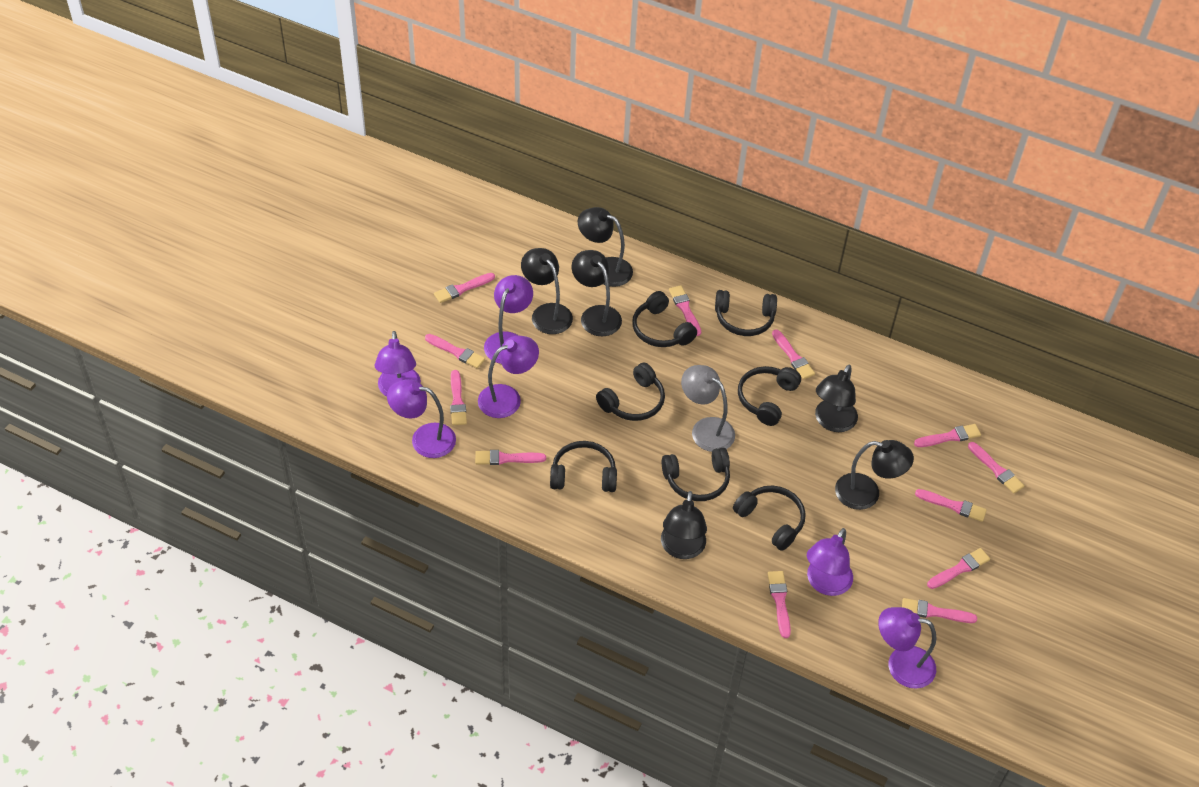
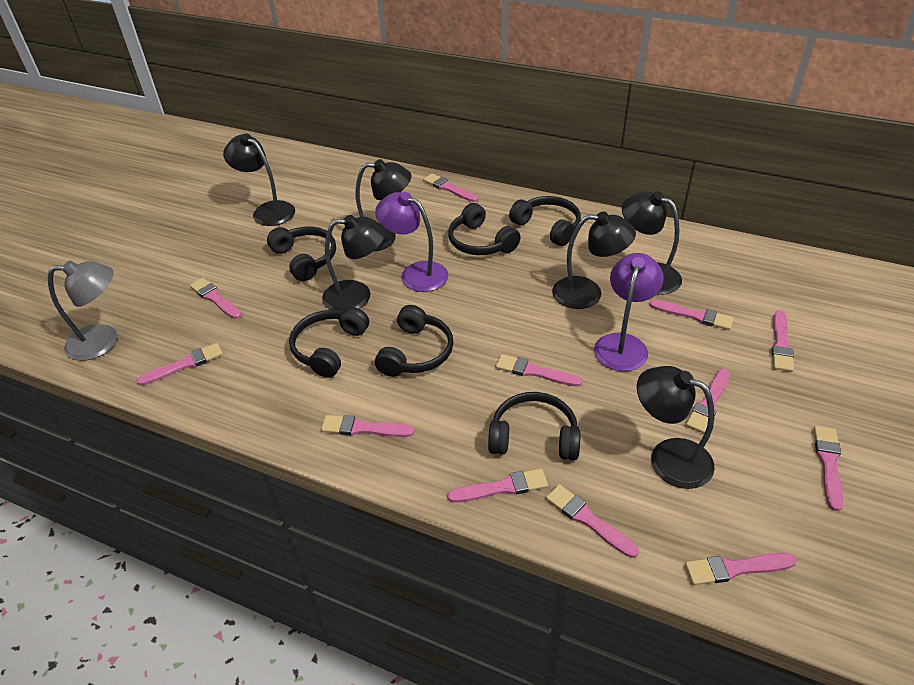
black headphones: [550,441,617,492] [596,363,665,421] [632,291,697,347] [662,447,730,501] [715,290,777,336] [733,486,806,551] [738,366,801,426] = 7 -> [267,227,336,281] [289,307,369,378] [375,305,454,377] [448,203,521,255] [488,392,580,460] [509,196,581,246] = 6
purple lamp: [375,331,421,397] [387,379,456,458] [478,336,539,418] [484,275,533,364] [807,528,853,596] [878,607,936,689] = 6 -> [375,192,448,292] [594,253,664,371] = 2

